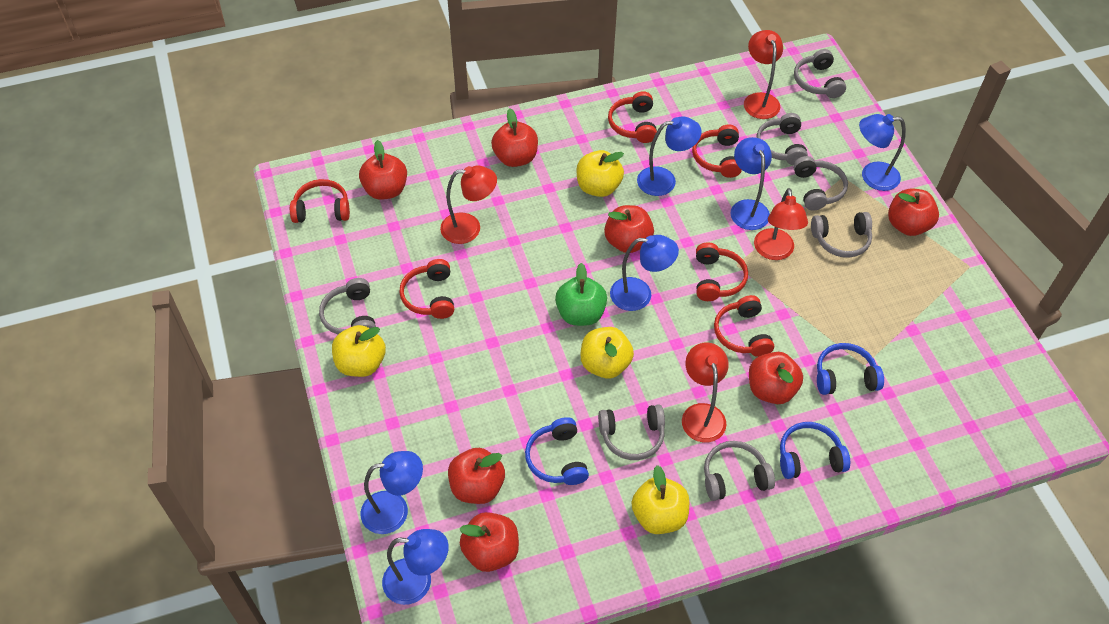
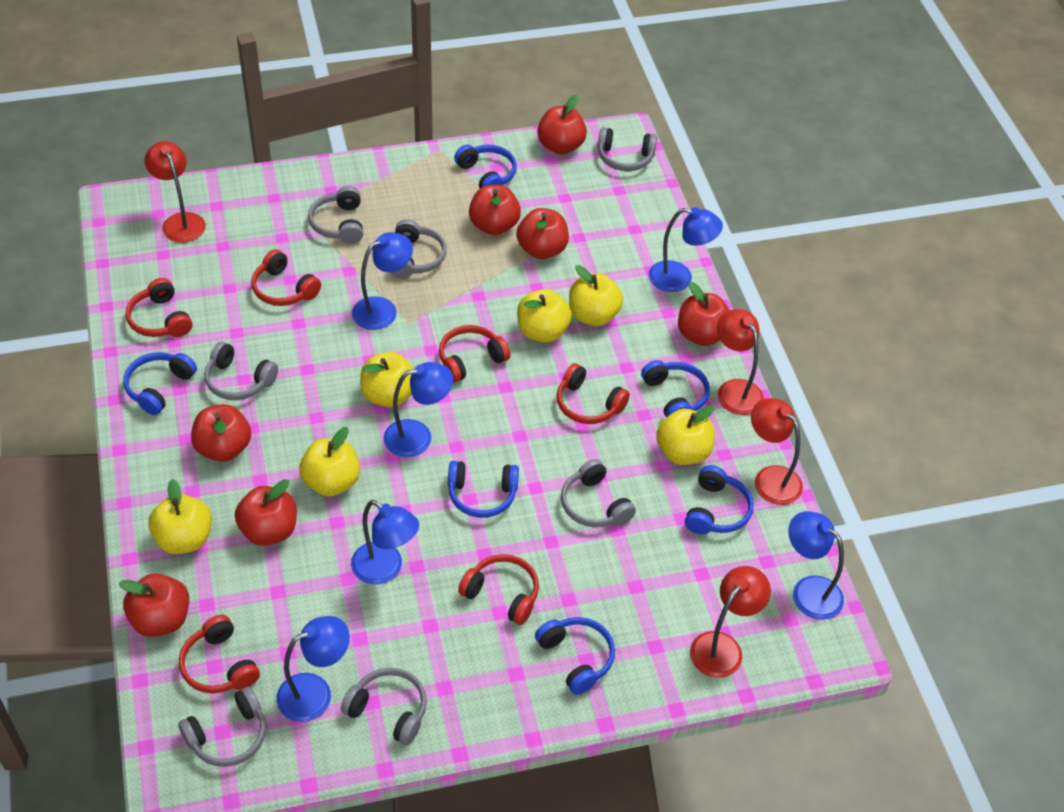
blue headphones: [525,417,589,485] [780,422,850,479] [817,343,884,395] = 3 -> [123,352,197,415] [448,461,519,518] [454,145,517,188] [535,617,615,695] [641,360,710,418] [685,465,754,534] = 6
green apple: [555,263,607,326] = 1 -> none = 0
yellow apple: [332,325,386,377] [576,150,624,197] [581,327,634,378] [632,465,689,534] = 4 -> [149,479,212,554] [299,427,360,496] [360,352,414,407] [517,289,572,343] [569,265,623,326] [656,405,715,465] = 6

